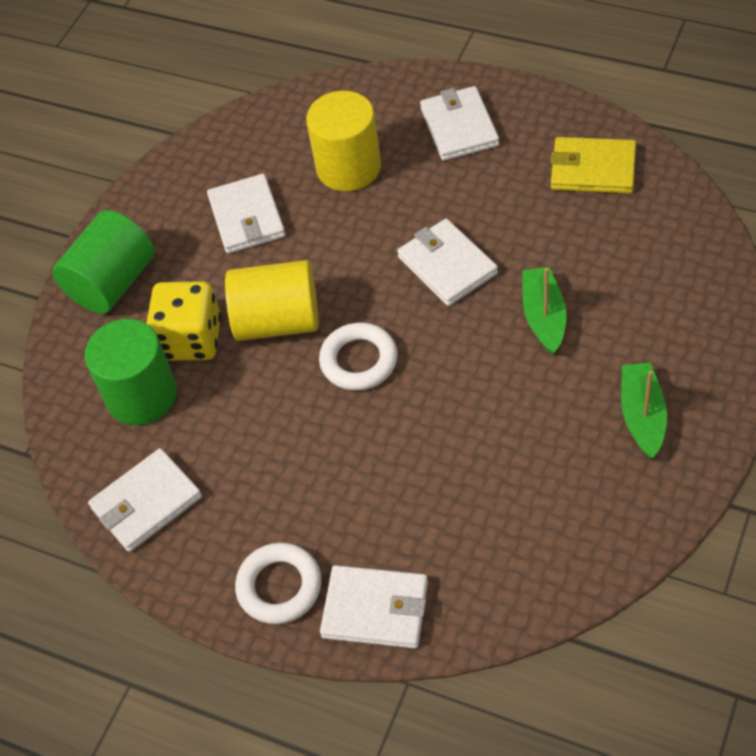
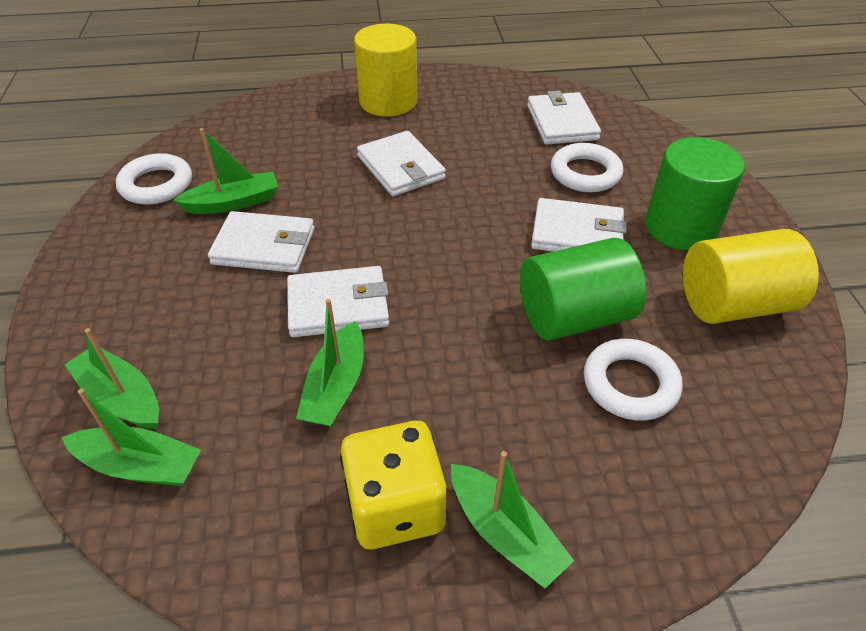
green boat: [522,267,567,355] [621,363,667,459] = 2 -> [62,389,201,486] [65,328,159,429] [173,128,278,214] [296,299,364,427] [451,451,574,588] = 5
white ring: [235,543,322,624] [319,322,398,391] = 2 -> [116,153,192,205] [551,143,623,192] [584,339,683,420] = 3
yellow wallet: [550,137,636,194] = 1 -> none = 0

